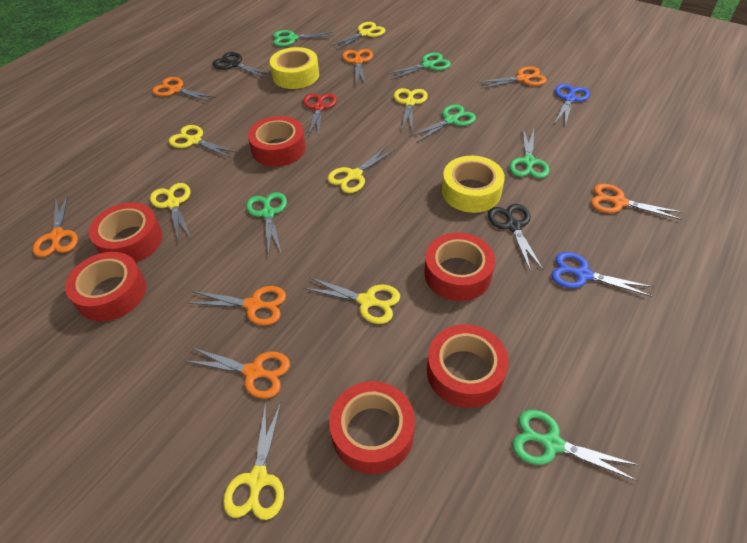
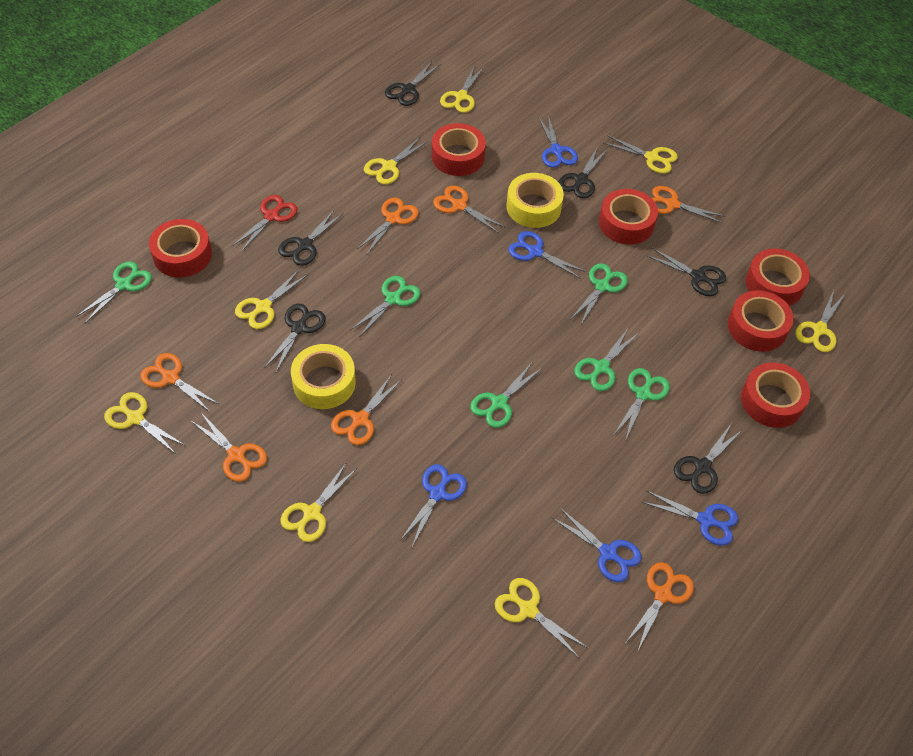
black scissors: [212,52,271,78] [488,204,543,272] = 2 -> [264,304,325,374] [278,209,344,266] [385,61,440,106] [558,146,608,198] [646,248,726,296] [674,424,742,494] = 6
blue scissors: [551,252,653,297] [555,84,590,126] = 2 -> [400,464,467,547] [508,231,586,279] [538,115,578,168] [552,508,642,582] [642,491,738,545] = 5
yellow scissors: [150,183,191,242] [169,125,238,158] [223,401,284,520] [304,277,400,324] [327,146,395,193] [330,22,385,50] [394,88,428,129] = 7 -> [104,392,186,454] [235,270,307,329] [280,462,356,542] [364,137,428,184] [440,65,484,113] [495,578,588,658] [604,135,678,174] [795,290,845,352] = 8

